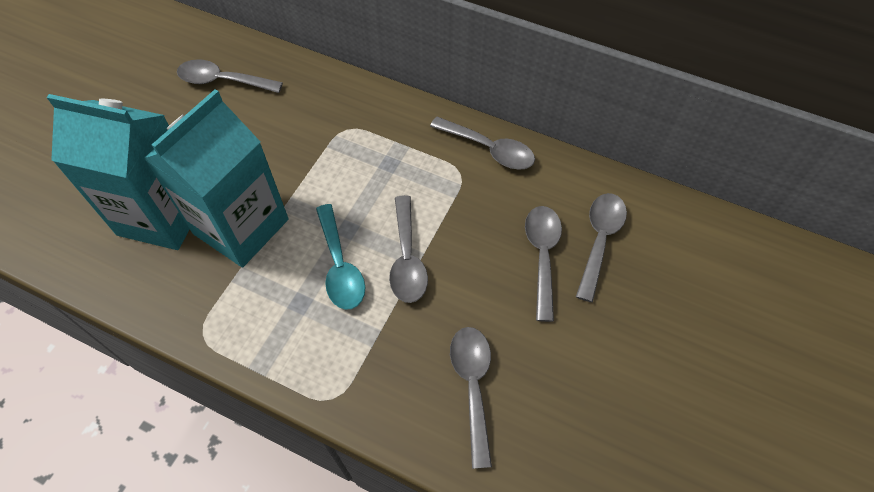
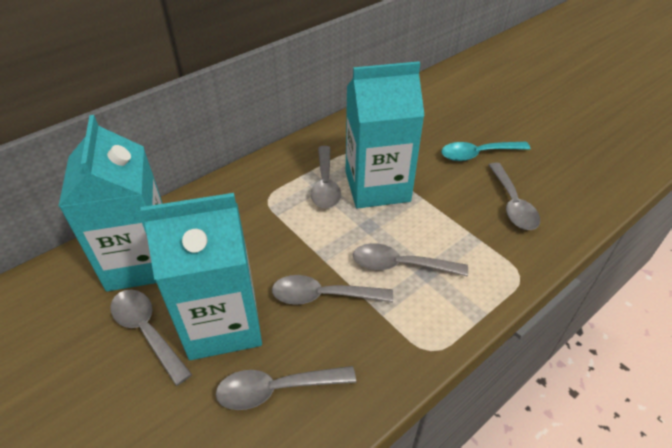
turquoise carton: [46,94,190,250] [143,89,289,267] = 2 -> [58,115,163,291] [140,193,262,360] [345,61,425,209] = 3

